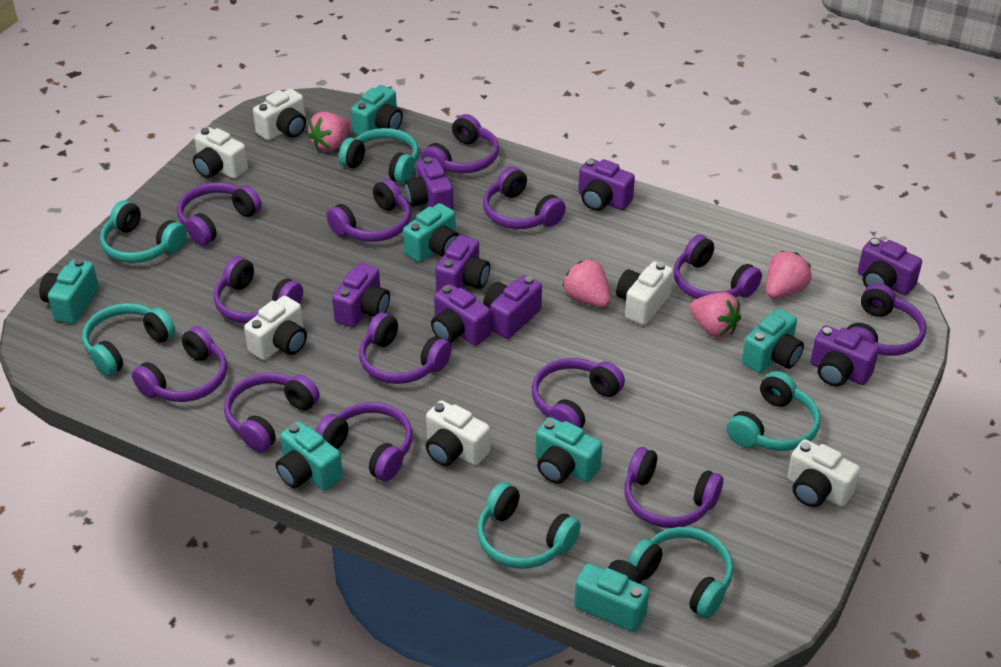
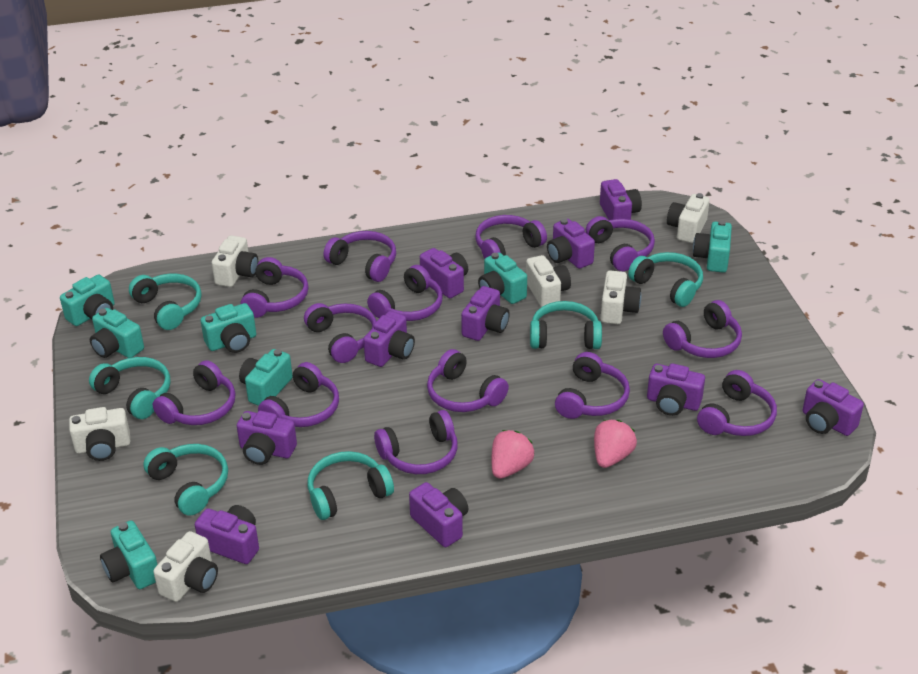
pink strawberry: [307,112,351,152] [562,259,611,307] [689,292,741,338] [766,251,811,298] = 4 -> [492,430,535,479] [594,420,637,468] = 2
purple camera: [332,263,390,328] [404,157,454,210] [431,284,491,346] [435,235,490,292] [483,275,542,339] [578,158,635,211] [810,325,879,387] [858,237,922,295] = 8 -> [195,505,259,564] [237,411,297,465] [363,311,415,367] [409,482,468,547] [420,248,468,298] [461,286,510,341] [547,219,595,269] [600,179,642,220] [647,363,705,416] [803,379,864,436] = 10

